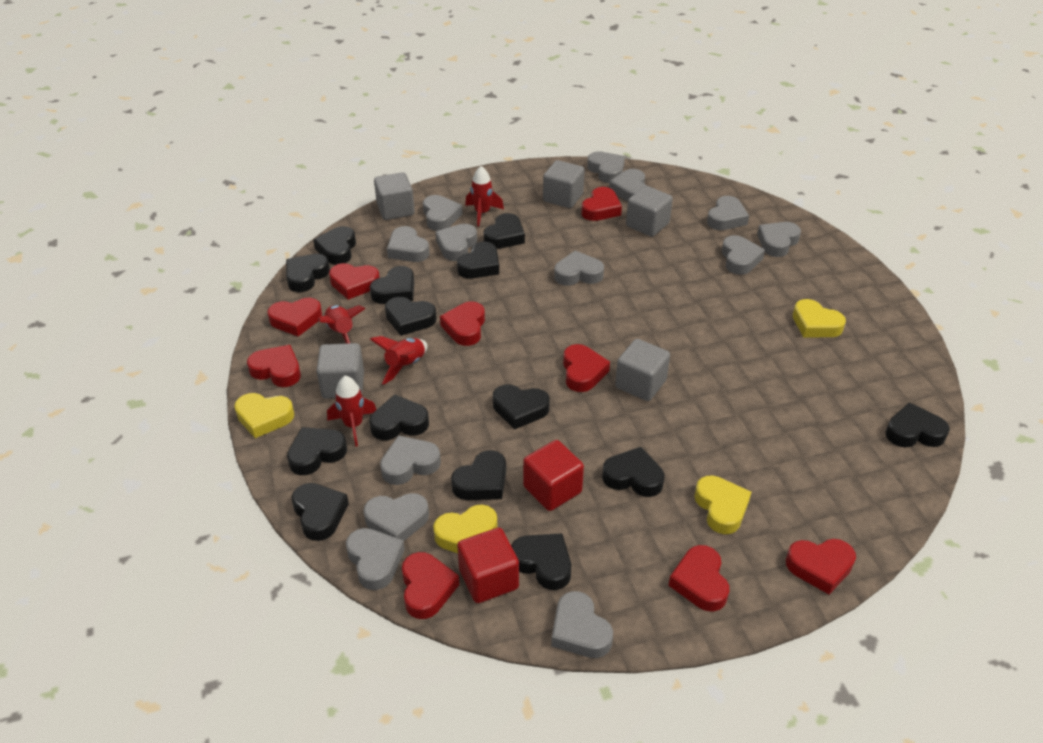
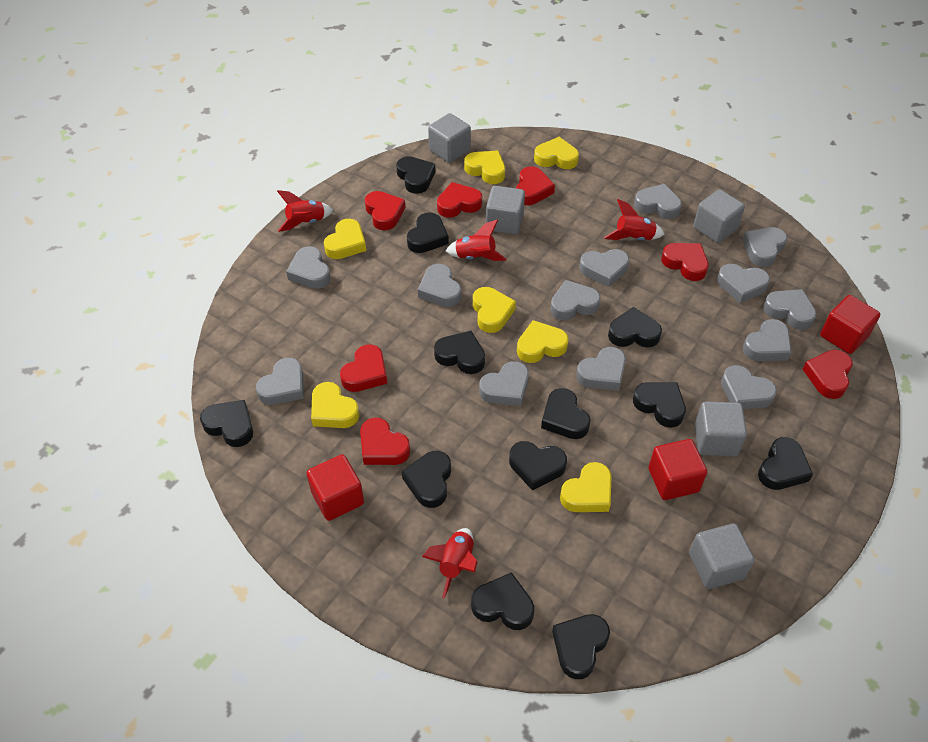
black heart: [286,254,330,292] [287,427,347,475] [291,483,349,541] [313,226,356,265] [369,394,429,440] [370,266,414,304] [385,297,437,336] [451,450,506,500] [457,242,499,279] [483,213,525,249] [493,385,550,429] [511,533,571,590] [602,447,664,497] [886,402,950,447] = 14 -> [200,400,253,447] [396,156,435,194] [402,451,451,508] [407,212,449,253] [434,331,485,374] [471,572,534,630] [509,441,567,490] [541,388,590,439] [552,614,610,679] [608,307,662,347] [633,382,686,428] [758,437,813,490] = 12
red cube: [457,528,519,603] [523,440,584,511] = 2 -> [306,454,364,521] [649,439,707,500] [820,295,880,354] = 3
red heart: [247,345,301,387] [267,298,322,336] [329,263,380,300] [402,552,460,619] [440,301,485,346] [563,344,610,392] [581,187,622,221] [668,545,729,612] [786,539,856,594] = 9 -> [340,344,387,392] [360,418,410,465] [365,191,405,230] [437,182,482,218] [516,166,555,205] [661,243,709,281] [802,350,853,399] = 7
yellow heart: [234,393,294,438] [433,505,498,553] [694,475,751,534] [793,299,846,338] = 4 -> [311,382,359,428] [324,219,366,259] [464,151,505,184] [473,287,516,333] [517,320,569,363] [534,137,579,169] [560,462,612,512] = 7

